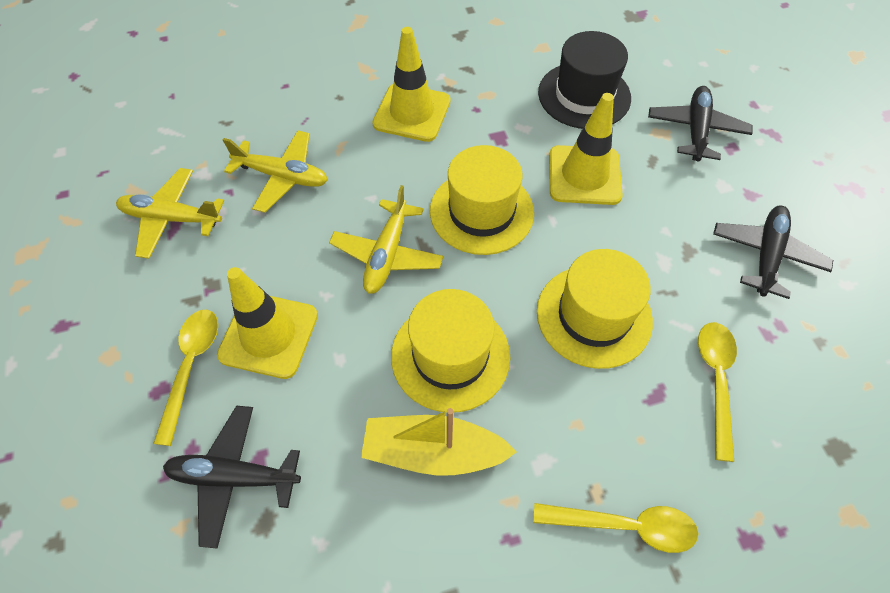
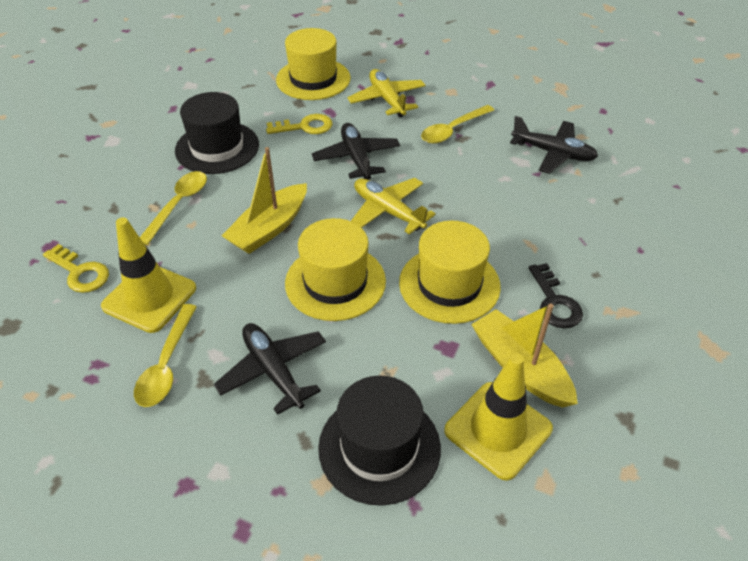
black hat: [538,31,631,129] = 1 -> [175,92,259,174] [318,375,441,506] = 2
black key: none = 0 -> [529,263,583,328] = 1
yellow boat: [361,408,516,476] = 1 -> [222,147,307,254] [471,304,578,408] = 2
yellow key: none = 0 -> [43,244,109,293] [266,114,333,134] = 2
yellow plane: [116,168,224,259] [223,130,328,213] [329,185,443,294] = 3 -> [347,69,426,118] [351,178,436,234] = 2
yellow traffic cone: [217,267,318,379] [372,27,451,142] [549,93,623,205] = 3 -> [101,217,196,333] [444,353,553,480] = 2

